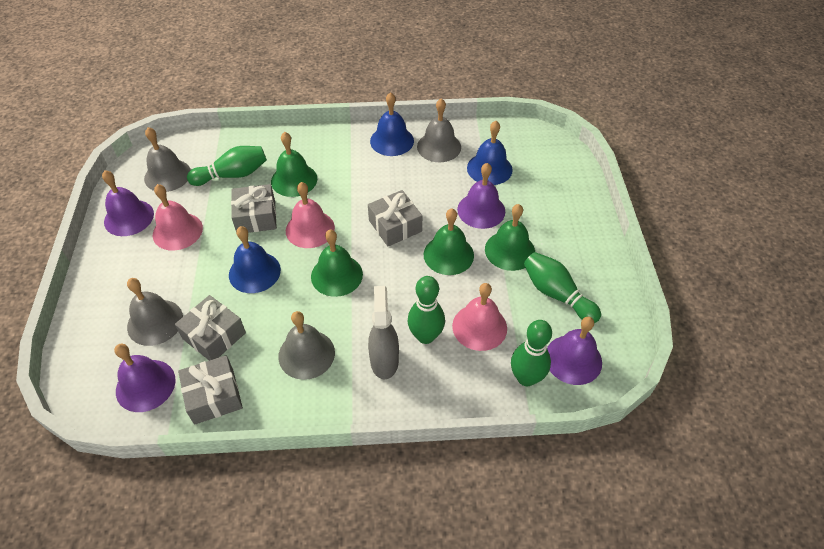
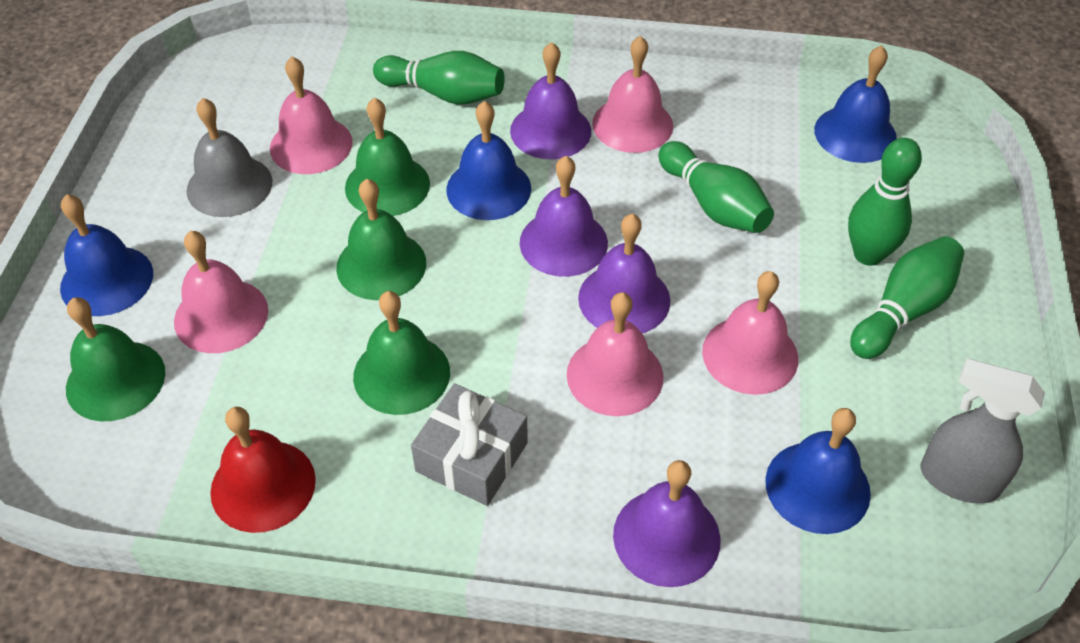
blue bell: [229,226,281,293] [370,92,414,156] [467,121,513,185] = 3 -> [60,194,153,316] [446,101,531,220] [765,408,871,534] [814,45,897,163] = 4
grey bell: [127,278,183,346] [144,127,191,192] [278,311,335,380] [417,98,461,162] = 4 -> [186,98,272,217] = 1
grey gift: [175,295,246,361] [178,355,243,425] [231,184,277,233] [368,190,422,246] = 4 -> [411,383,528,506] = 1
pink bell: [153,184,203,251] [286,182,335,248] [452,283,507,351] = 3 -> [174,231,268,353] [270,57,353,174] [567,292,664,416] [592,36,673,153] [702,271,798,395] = 5
red bell: none = 0 -> [210,407,316,533] = 1

